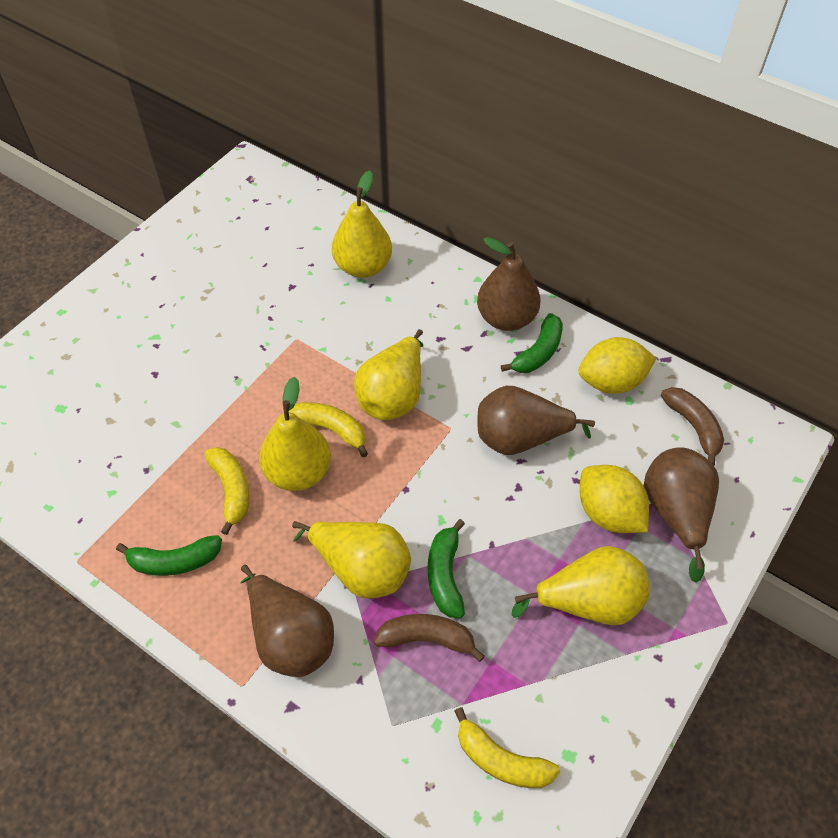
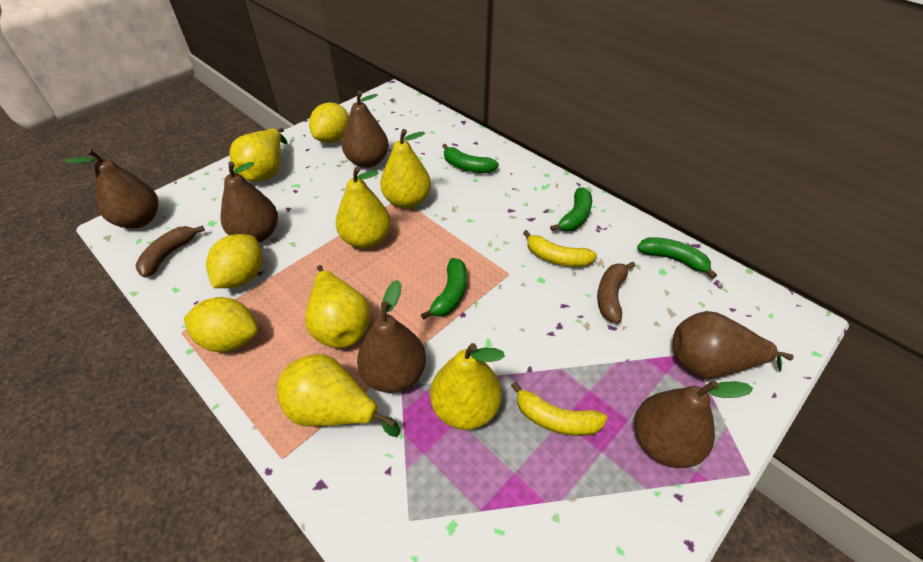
brown pear: [240,565,334,677] [477,237,541,331] [478,386,595,455] [644,447,719,583] = 4 -> [65,149,158,229] [220,162,278,242] [342,91,389,168] [357,280,426,393] [634,380,753,468] [673,311,794,379] = 6
green banana: [116,535,222,576] [428,519,465,618] [501,313,563,373] = 3 -> [421,258,467,320] [442,144,499,173] [550,187,592,231] [637,237,717,279] = 4
yellow banana: [205,447,250,535] [289,402,368,457] [454,707,560,788] = 3 -> [511,382,608,436] [523,230,597,267] = 2
yellow lemon: [578,337,656,394] [580,465,649,533] = 2 -> [184,297,258,352] [206,234,263,288] [309,102,349,143] = 3
yellow pear: [259,377,331,491] [292,521,411,599] [332,171,392,278] [354,329,423,420] [512,546,650,625] = 5 -> [229,128,287,182] [277,354,400,437] [305,265,371,348] [336,167,391,249] [380,129,431,209] [430,343,505,430] = 6

